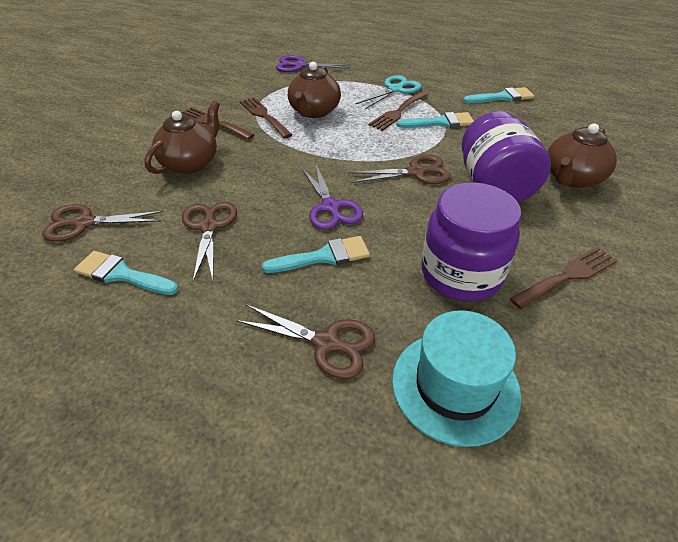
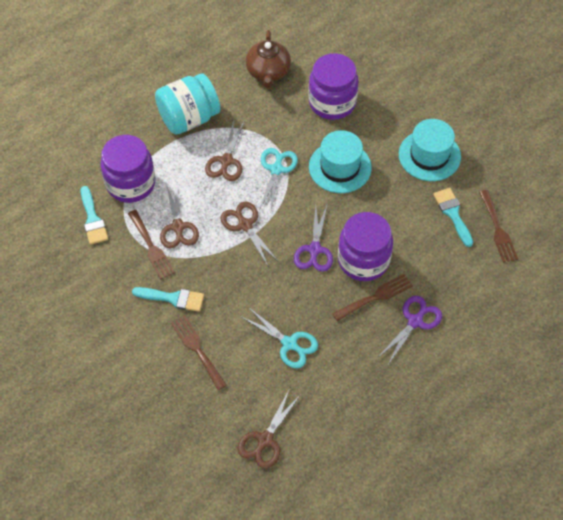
brown teapot: [144,101,220,174] [288,62,341,118] [547,123,617,188] = 3 -> [246,30,291,88] = 1
purple jar: [422,182,521,301] [462,111,551,202] = 2 -> [100,135,156,203] [308,53,359,120] [338,212,393,281] = 3
turquoise brush: [74,251,179,295] [262,236,370,273] [397,112,474,128] [463,87,534,103] = 4 -> [81,186,108,245] [132,287,204,312] [433,188,473,247] = 3
turquoise hat: [392,310,521,447] = 1 -> [309,130,372,193] [399,119,461,181] = 2
turquoise jar: none = 0 -> [155,74,220,135] = 1
turquoise scissors: [355,75,421,109] = 1 -> [242,307,318,368] [259,148,298,210] = 2

